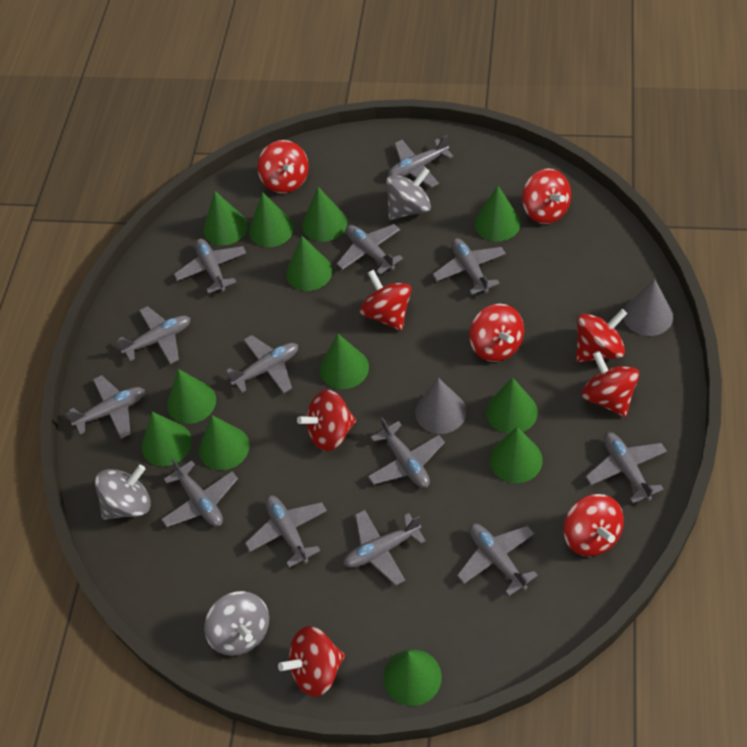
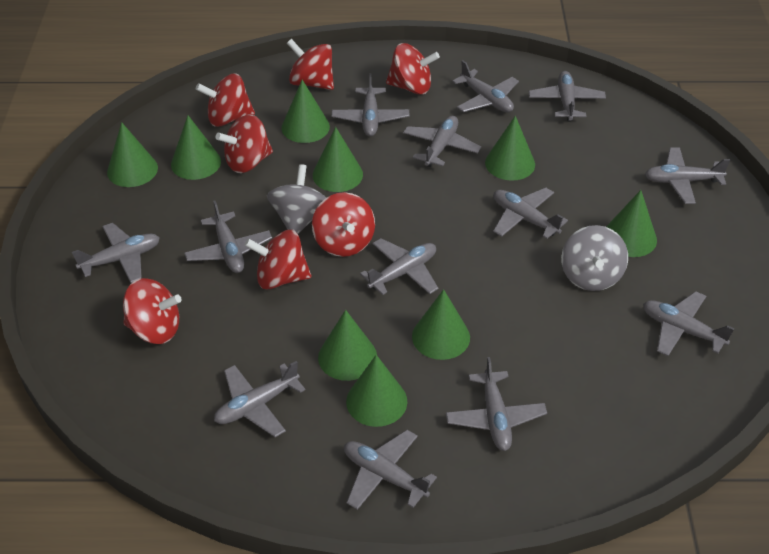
green cone: [142,412,192,466] [167,369,216,424] [199,415,249,470] [203,191,248,246] [249,192,294,247] [286,236,333,291] [302,187,347,242] [320,334,369,389] [383,649,442,706] [474,186,521,242] [486,378,538,434] [490,427,543,483] = 12 -> [107,122,158,187] [171,115,221,180] [281,80,330,143] [313,127,363,192] [318,310,377,381] [346,355,407,427] [412,289,470,360] [485,116,535,181] [606,190,657,257] = 9
grey cone: [415,378,466,434] [623,279,673,336] = 2 -> none = 0
grey spinning top: [95,465,151,520] [204,591,269,656] [386,167,431,220] = 3 -> [267,164,326,234] [561,225,628,291] = 2
red spinning top: [257,140,309,193] [278,626,345,697] [297,390,356,451] [360,270,411,331] [470,304,524,362] [522,169,571,224] [563,494,624,556] [576,309,627,362] [582,351,639,417] = 9 -> [123,278,182,344] [196,74,255,127] [216,115,273,173] [245,230,311,289] [287,39,334,90] [312,192,375,257] [386,43,440,95] = 7

